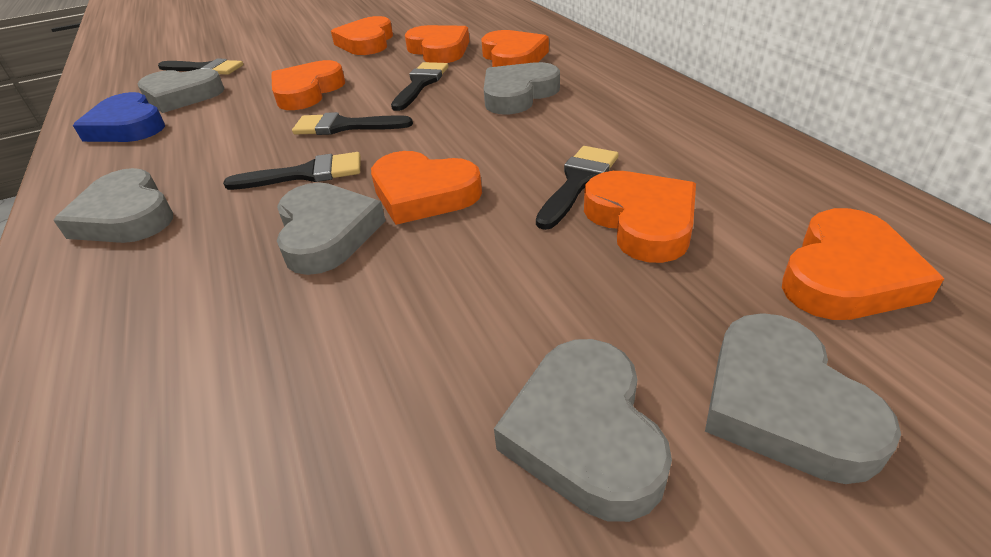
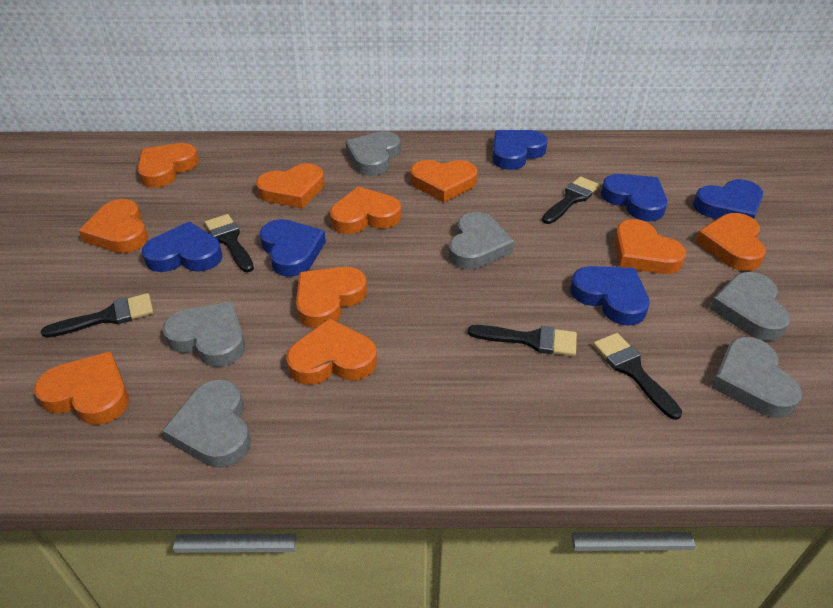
blue heart: [73,92,165,142] = 1 -> [142,222,222,272] [260,219,326,277] [492,130,548,170] [570,266,650,326] [601,174,667,221] [693,179,763,219] = 6
orange heart: [271,60,345,110] [331,16,393,55] [371,151,482,225] [405,25,469,63] [481,30,549,67] [584,171,696,263] [782,208,944,320] = 7 -> [34,351,129,425] [79,199,148,253] [137,143,199,188] [256,163,324,208] [286,318,377,385] [296,267,367,328] [330,187,401,234] [410,160,478,202] [614,219,686,274] [695,213,766,271] = 10

